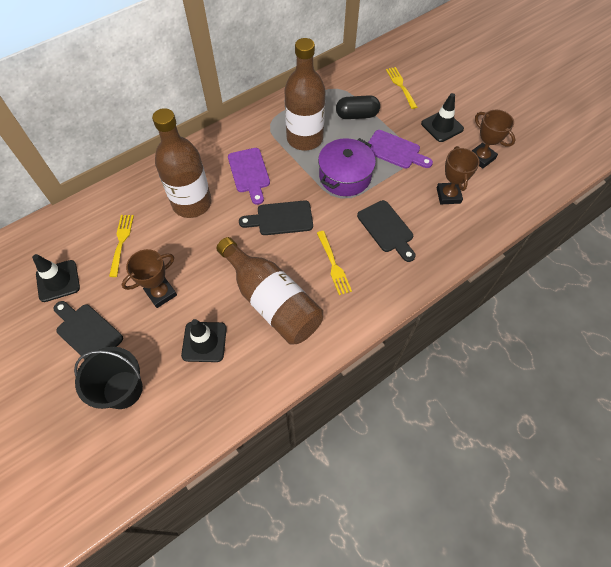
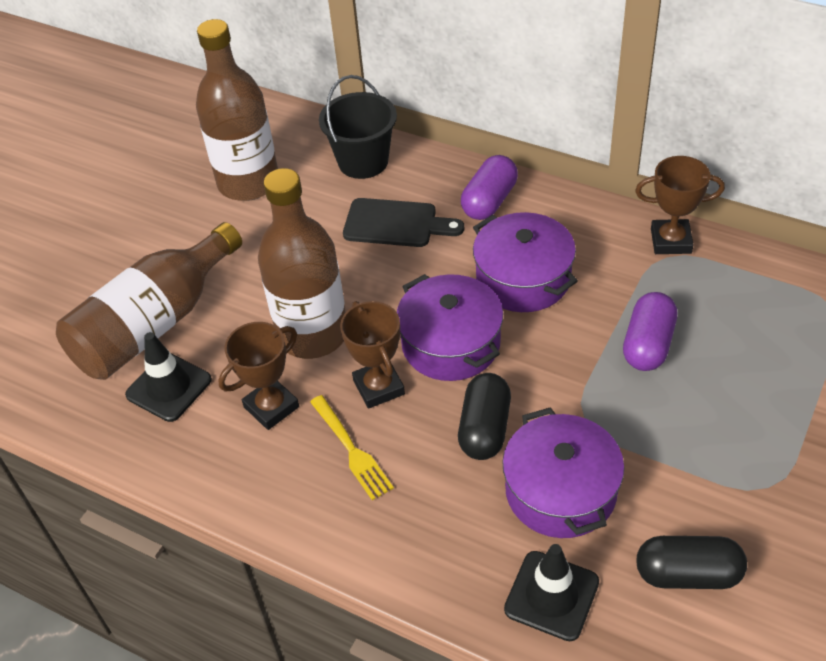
black capsule: [336,95,380,119] = 1 -> [458,373,511,460] [636,536,747,589] = 2
black cutting board: [54,301,123,359] [239,201,313,235] [357,200,416,262] = 3 -> [343,198,464,247] = 1
black traffic cone: [32,254,80,302] [181,319,227,362] [421,93,464,142] = 3 -> [125,332,212,422] [504,544,599,641] = 2
purple capsule: none = 0 -> [461,155,518,220] [623,292,677,371] = 2
purple cutting board: [228,148,270,205] [368,130,433,169] = 2 -> none = 0
purple pot: [318,138,376,196] = 1 -> [397,274,503,381] [473,212,578,312] [502,407,625,538] = 3
yellow fork: [109,215,134,277] [317,231,352,295] [386,67,417,109] = 3 -> [310,395,394,500] = 1

